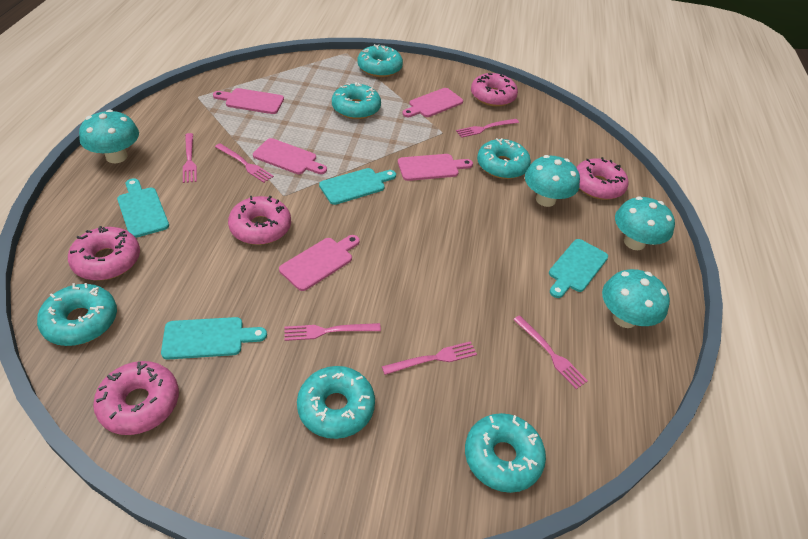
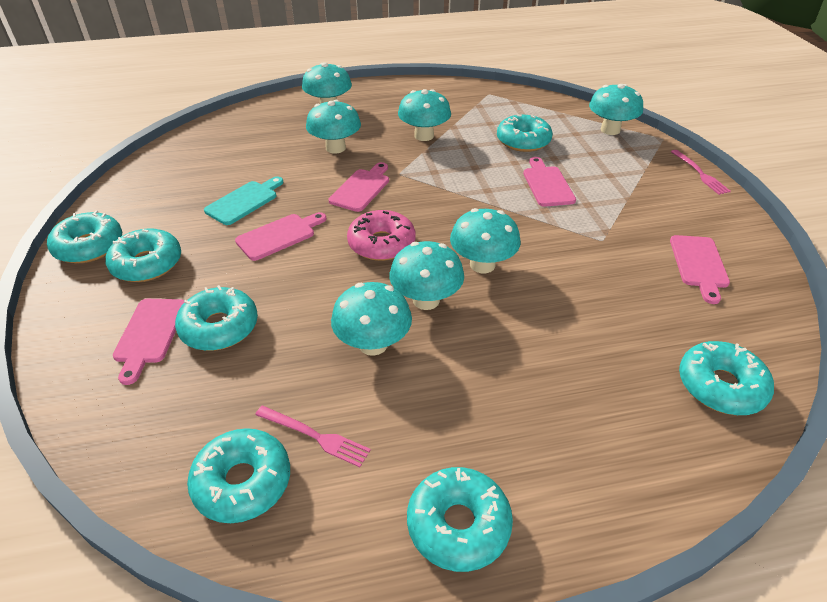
pink donut: [68,226,140,281] [93,361,179,435] [228,196,291,245] [471,73,518,107] [576,157,629,200] = 5 -> [347,210,416,261] = 1
pink fork: [183,133,197,183] [215,143,274,183] [285,323,381,341] [382,341,477,375] [456,119,519,138] [513,315,588,389] = 6 -> [255,406,371,467] [671,150,731,195] = 2
turquoise cutting board: [117,178,169,238] [161,317,267,360] [319,168,396,205] [549,239,608,298] = 4 -> [204,176,284,225] = 1
turquoise donut: [37,283,117,346] [297,366,375,439] [332,82,381,119] [358,44,403,77] [465,413,546,493] [477,138,531,179] = 6 -> [47,210,122,263] [105,228,181,282] [175,285,258,351] [187,428,290,523] [407,467,513,572] [497,115,553,152] [679,341,774,415] = 7
turquoise mushroom: [79,110,139,163] [525,155,580,207] [602,269,670,328] [615,197,675,250] = 4 -> [302,62,352,104] [306,100,361,154] [331,282,412,356] [389,241,464,310] [398,89,451,141] [450,208,521,273] [589,84,643,135] = 7

